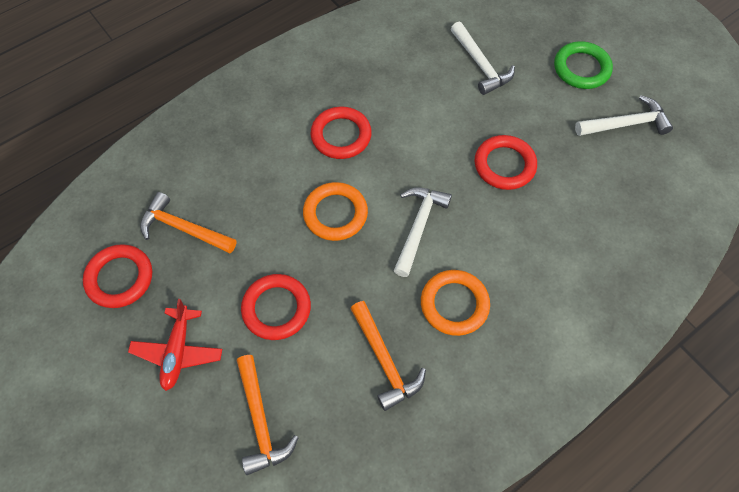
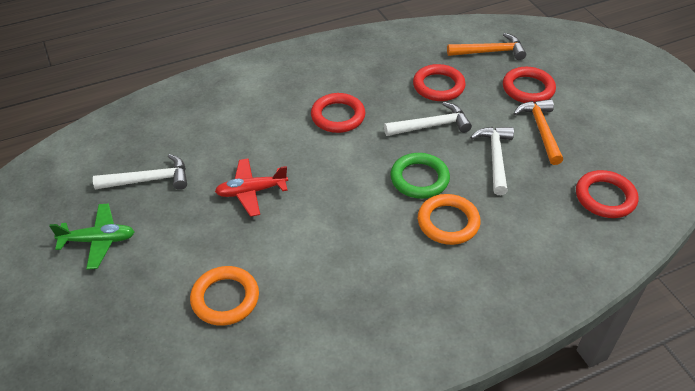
green plane: none = 0 -> [49,204,134,269] = 1
orange hammer: [140,192,236,253] [236,355,299,475] [350,301,426,411] = 3 -> [447,33,526,60] [513,99,563,165] = 2

